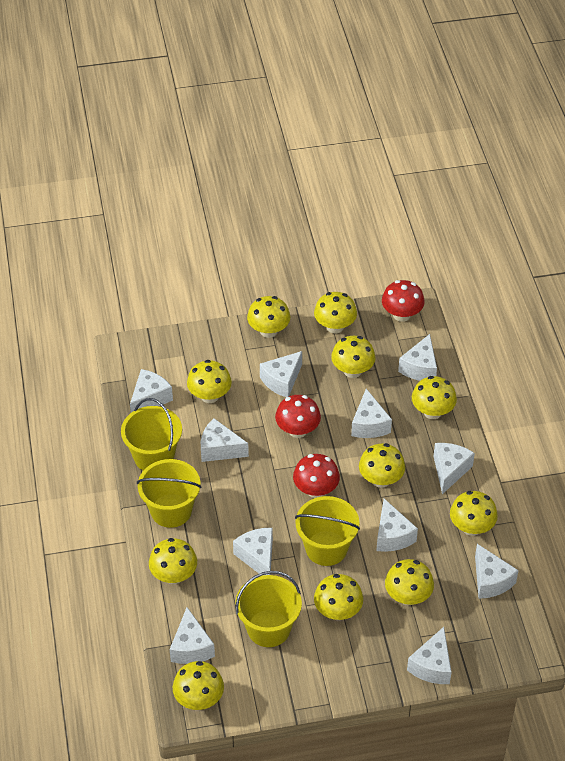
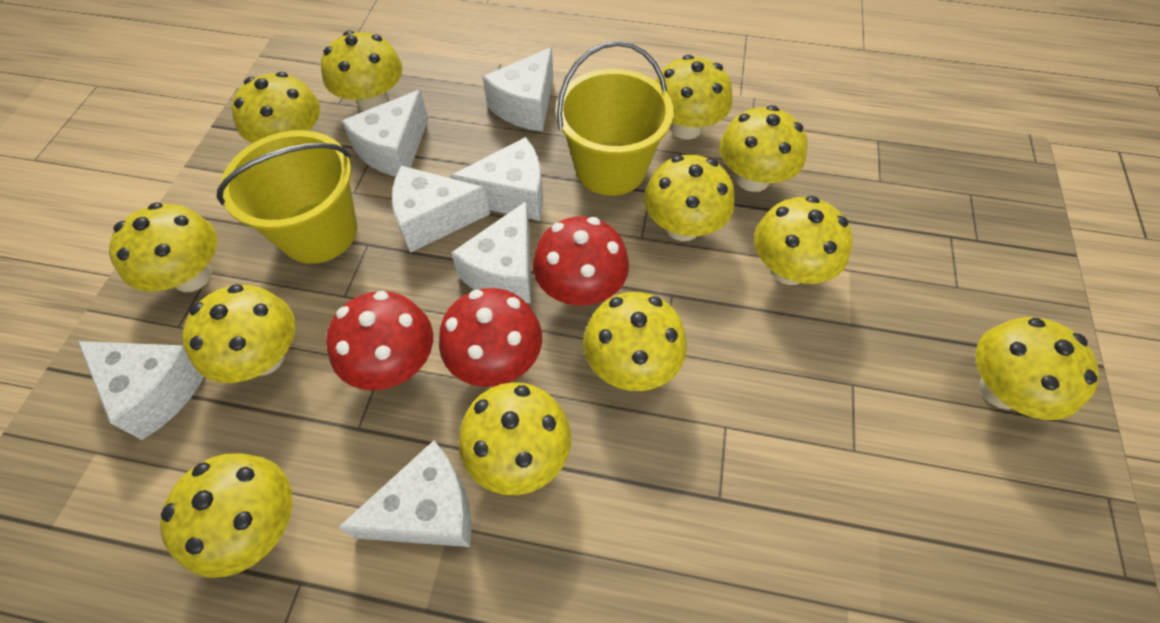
white cheese: [130,369,173,413] [170,607,215,664] [201,418,249,462] [233,528,273,576] [260,351,302,397] [351,389,392,438] [376,499,418,552] [398,334,437,381] [407,627,451,684] [433,443,475,494] [475,544,519,599] = 11 -> [78,341,204,440] [338,440,472,547] [342,90,428,176] [392,166,490,253] [450,137,543,221] [451,201,531,303] [483,47,553,131] = 7
yellow bucket: [121,398,182,471] [137,459,202,528] [235,571,302,647] [295,496,360,566] = 4 -> [216,130,357,264] [555,41,674,196] = 2
yellow mushroom: [149,538,197,584] [173,661,224,710] [187,360,232,403] [247,296,290,338] [314,292,357,333] [314,574,363,620] [331,336,376,378] [359,443,405,488] [385,559,434,605] [412,376,457,419] [450,491,498,536] = 11 -> [109,202,217,292] [160,453,293,578] [182,284,295,383] [231,72,320,143] [321,30,402,112] [459,382,571,495] [583,292,687,391] [644,155,735,241] [656,55,732,140] [719,105,807,192] [754,196,852,285] [976,317,1099,420] = 12

